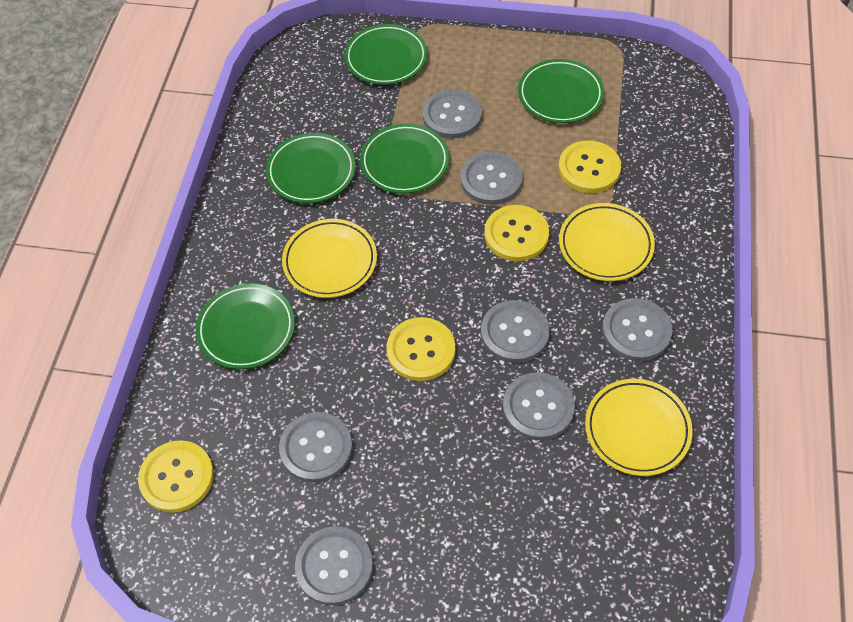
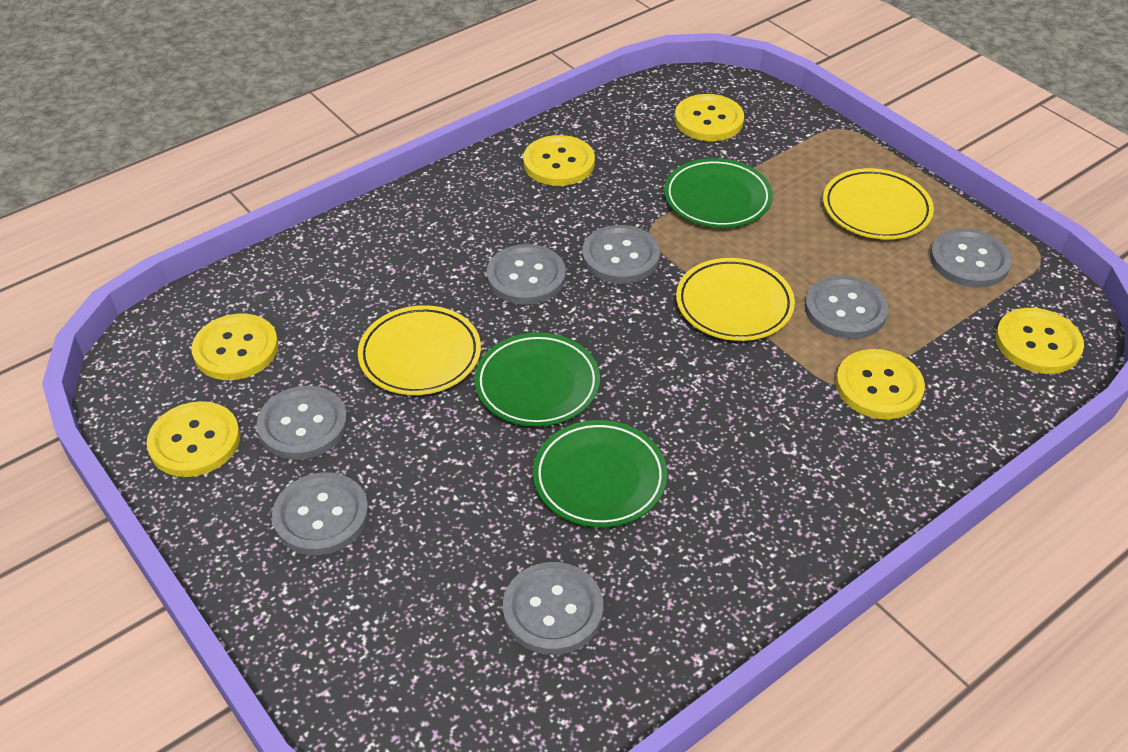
green plate: [196,284,295,369] [266,133,356,203] [344,24,427,85] [360,124,449,194] [518,59,604,123] = 5 -> [474,333,600,427] [533,420,667,528] [664,158,773,228] = 3
yellow button: [138,440,214,513] [387,317,455,381] [484,205,549,261] [559,140,621,193] = 4 -> [147,401,240,477] [192,314,278,380] [523,135,595,186] [675,94,744,141] [836,349,925,419] [995,308,1084,374] = 6

